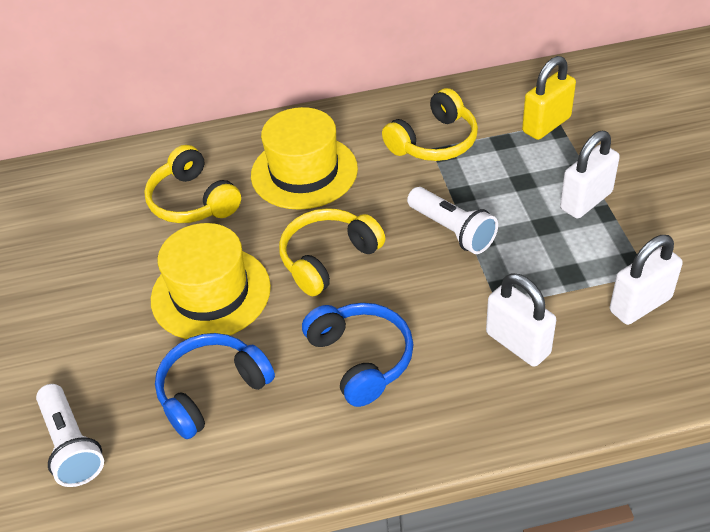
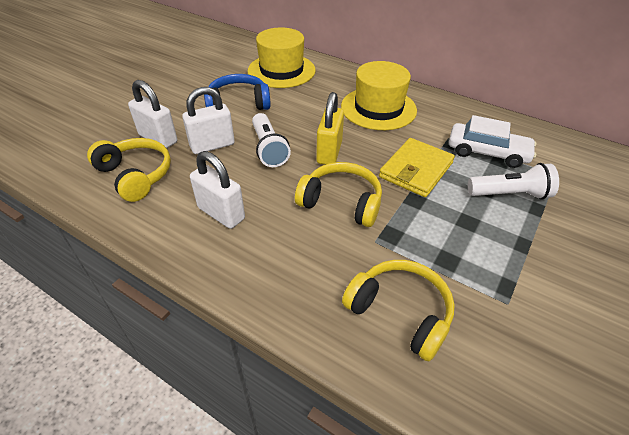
blue headphones: [155,333,275,439] [302,303,414,407] = 2 -> [204,74,271,110] = 1
white car: none = 0 -> [449,115,537,168] = 1
yellow wallet: none = 0 -> [379,138,455,197] = 1

